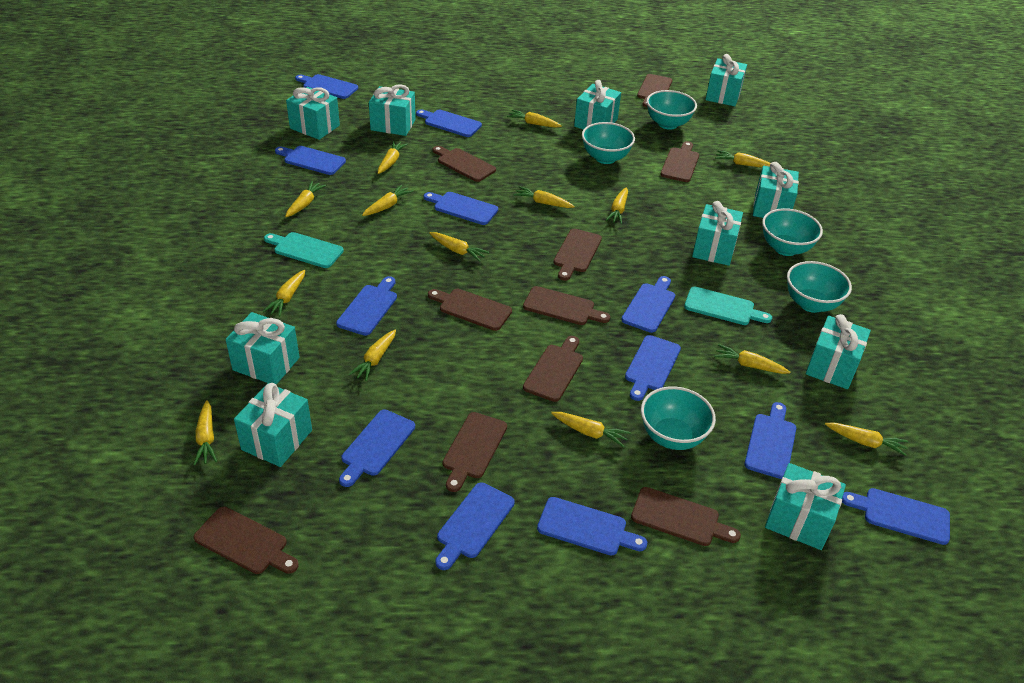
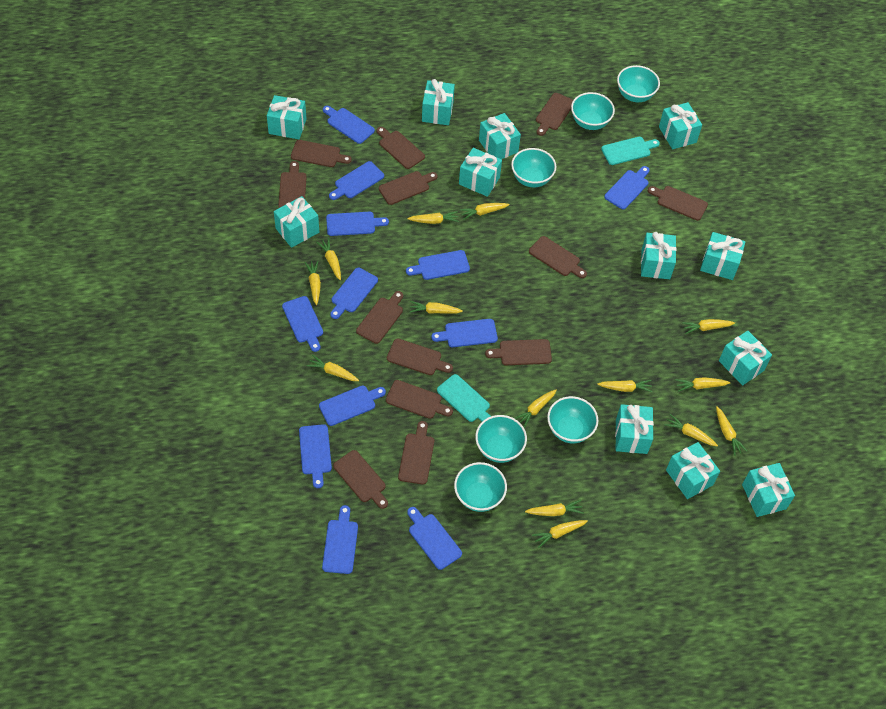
brown cutting board: [194,507,299,574] [428,289,512,331] [433,146,496,182] [443,412,507,492] [523,286,610,325] [523,336,583,402] [553,229,602,281] [631,487,741,546] [637,74,672,108] [660,141,699,182] = 10 -> [278,161,307,208] [291,140,352,167] [333,450,388,509] [356,291,403,344] [376,127,425,169] [379,171,438,205] [386,380,453,419] [387,339,453,375] [398,421,434,485] [485,339,552,365] [529,236,587,278] [536,93,573,136] [648,186,708,221] = 13
turquoise bowl: [582,122,635,164] [641,386,716,450] [646,90,697,130] [762,208,823,256] [787,261,852,313] = 5 -> [454,462,507,512] [475,415,527,463] [511,148,556,187] [547,396,598,443] [571,92,615,130] [617,65,660,102] = 6
turquoise gift: [225,312,300,385] [234,383,312,467] [286,87,340,140] [369,84,416,136] [574,80,621,130] [692,201,743,266] [705,54,747,106] [753,162,799,218] [765,463,846,550] [806,314,871,389] = 10 -> [267,95,307,139] [274,196,319,248] [422,79,455,125] [459,148,502,197] [479,113,521,159] [615,404,654,454] [641,232,676,279] [659,102,702,149] [666,442,720,499] [700,232,746,280] [719,330,772,385] [742,463,795,517] = 12

